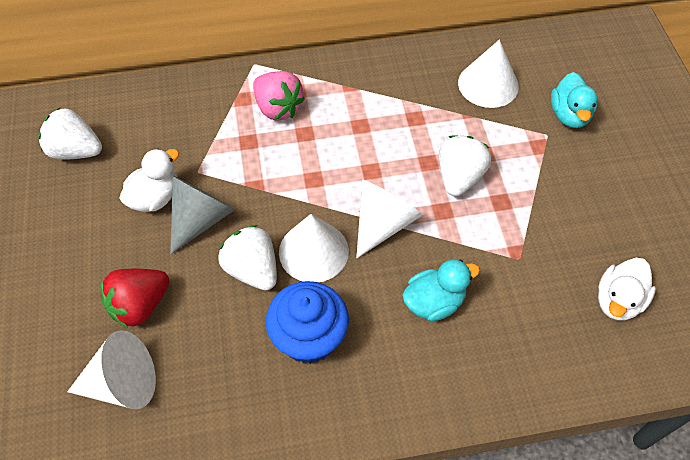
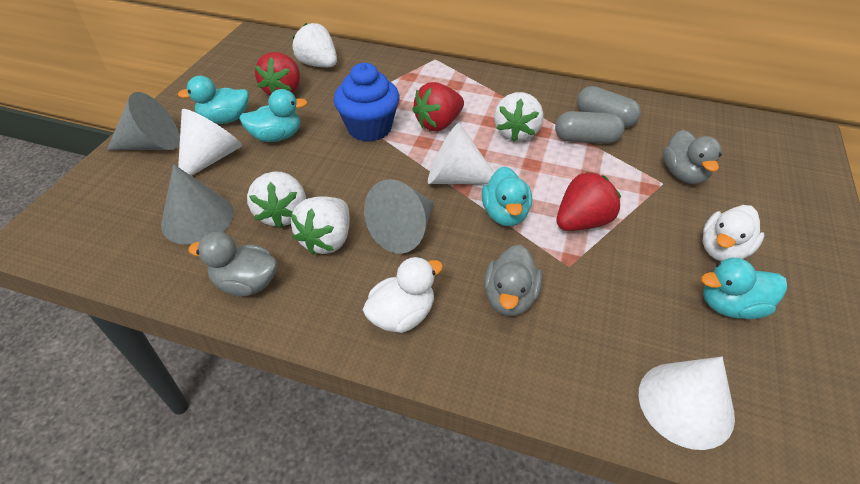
grey capsule: none = 0 -> [555,111,625,144] [577,86,641,128] = 2
grey cone: [170,176,236,254] = 1 -> [107,92,180,150] [161,164,234,245] [364,179,434,254] = 3
grey duck: none = 0 -> [188,232,277,296] [484,245,542,316] [663,130,722,184] = 3
pink strawberry: [253,71,305,121] = 1 -> none = 0
red strawberry: [100,269,169,328] = 1 -> [255,52,300,95] [412,82,464,131] [557,172,621,231] = 3
turquoise duck: [402,259,480,322] [551,72,597,128] = 2 -> [178,76,249,124] [239,89,307,142] [482,166,532,226] [701,258,787,319] = 4
white cone: [67,330,156,409] [279,214,349,282] [356,180,423,258] [458,40,519,108] = 4 -> [178,109,242,176] [428,123,494,184] [639,357,735,450] = 3
white strawberry: [38,108,102,160] [219,225,277,290] [439,135,491,196] = 3 -> [247,171,306,228] [291,196,350,255] [292,23,337,67] [494,92,543,142] = 4

